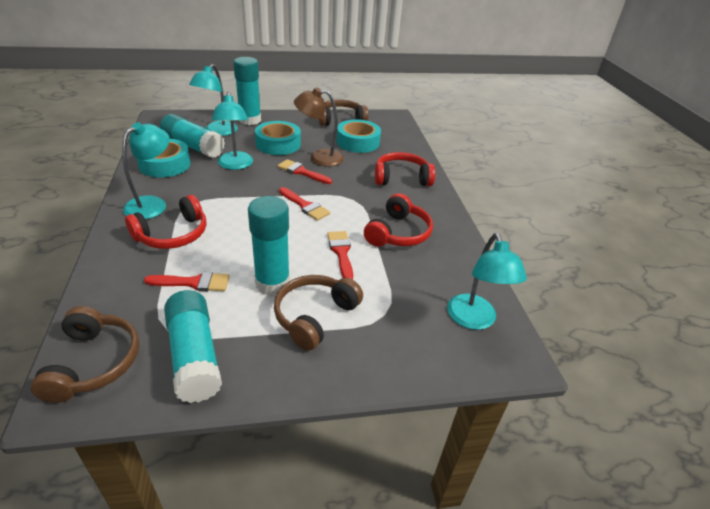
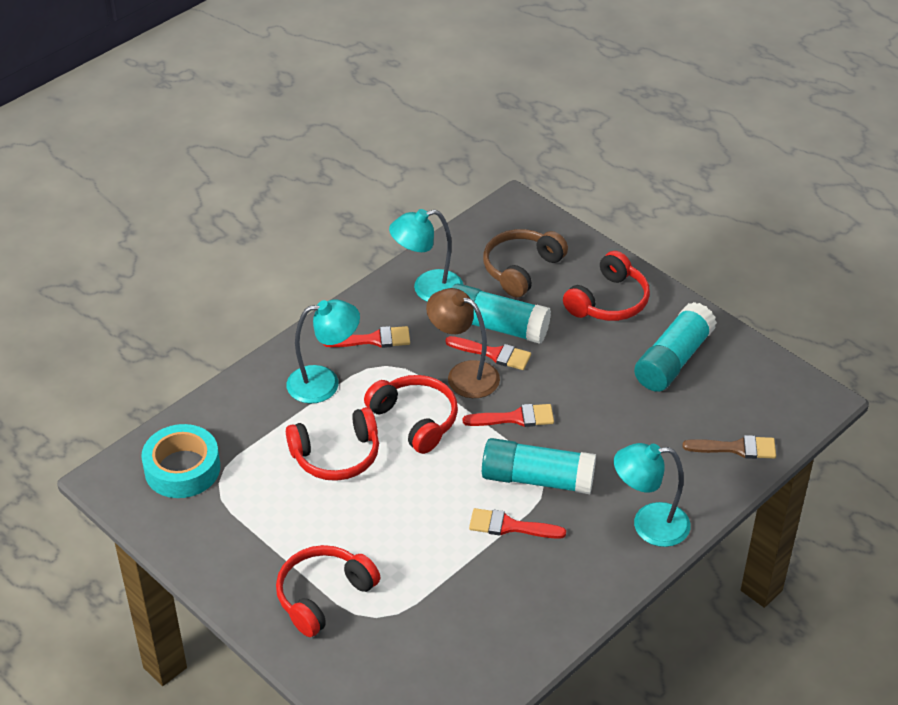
brown brush: none = 0 -> [682,435,776,459] = 1
brown headphones: [30,306,139,403] [274,275,363,351] [318,99,368,126] = 3 -> [483,229,568,298] = 1
red headphones: [125,195,207,249] [364,193,433,247] [375,152,435,186] = 3 -> [276,545,380,637] [286,407,379,481] [364,375,458,454] [563,251,650,321] = 4
turquoise glue stick: [160,114,225,158] [164,290,222,403] [233,57,261,125] [248,196,290,295] = 4 -> [452,283,551,344] [482,438,596,494] [634,302,717,392] = 3
turquoise lamp: [122,122,169,219] [189,64,238,136] [212,92,253,170] [447,233,527,330] = 4 -> [287,299,360,404] [389,209,463,302] [614,443,691,547] = 3
turquoise tape: [136,139,191,178] [255,121,301,155] [337,119,381,153] = 3 -> [141,424,220,498] = 1

